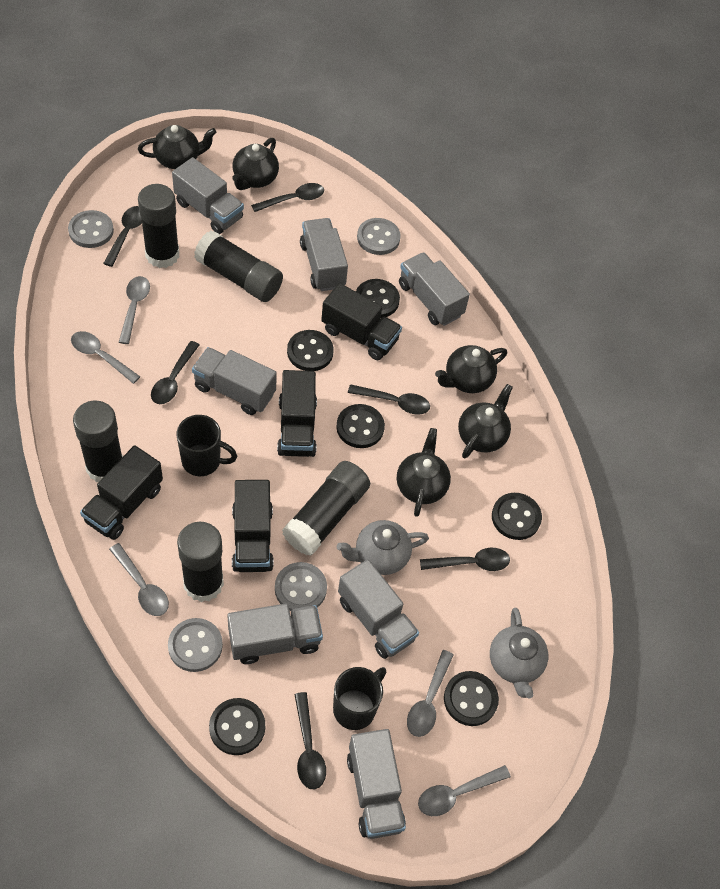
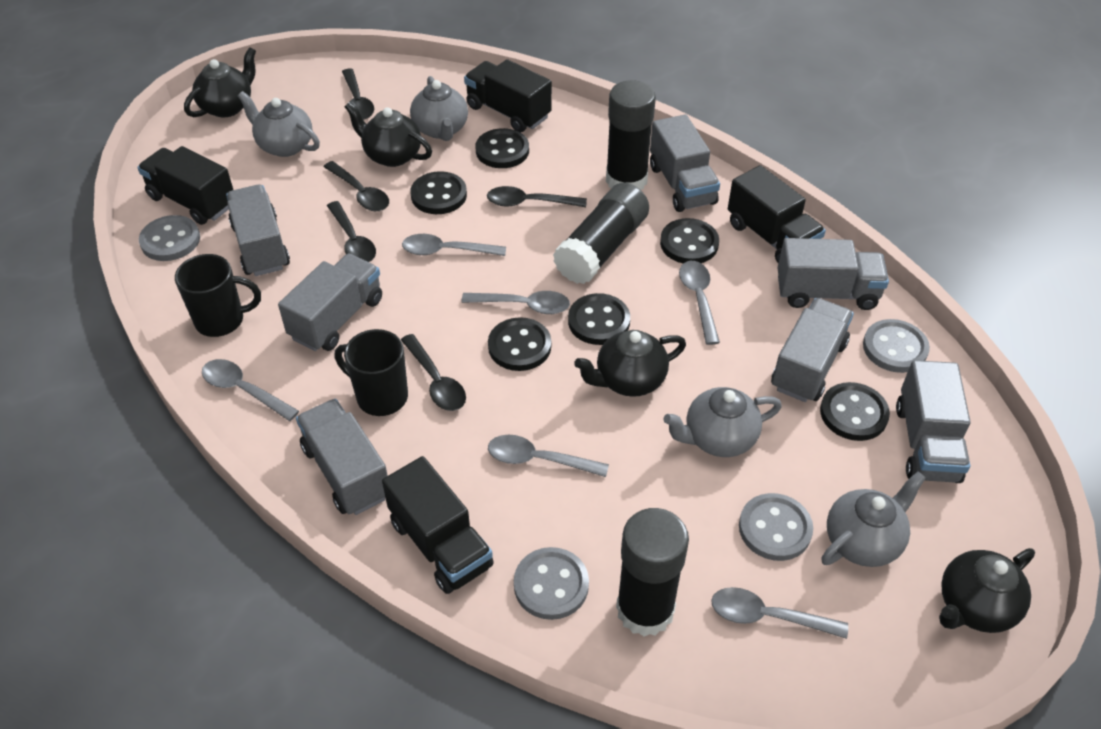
black glue stick: [73,401,123,482] [138,184,179,268] [177,522,224,602] [194,231,283,302] [282,461,370,556] = 5 -> [553,183,649,284] [606,80,656,190] [616,508,689,637] = 3
black spoon: [103,206,142,267] [151,341,199,404] [251,183,324,212] [294,692,326,789] [348,384,430,414] [420,548,510,571] = 6 -> [324,161,389,211] [327,201,376,262] [342,68,374,120] [401,334,466,411] [487,186,587,207] = 5
black teapot: [138,125,217,169] [232,138,279,190] [397,428,451,517] [435,345,507,393] [458,384,513,458] = 5 -> [184,47,256,117] [345,102,432,167] [574,330,686,397] [939,548,1035,633] = 4
grey spoon: [71,331,140,384] [109,543,169,616] [119,276,150,344] [407,650,454,737] [418,765,511,816] = 5 -> [202,359,299,421] [402,234,506,256] [461,291,570,314] [488,434,609,477] [679,261,720,345] [711,587,848,639] = 6
grey teapot: [337,520,429,575] [490,608,548,699] = 2 -> [238,91,320,157] [410,76,468,141] [663,387,782,457] [821,471,926,567] = 4

